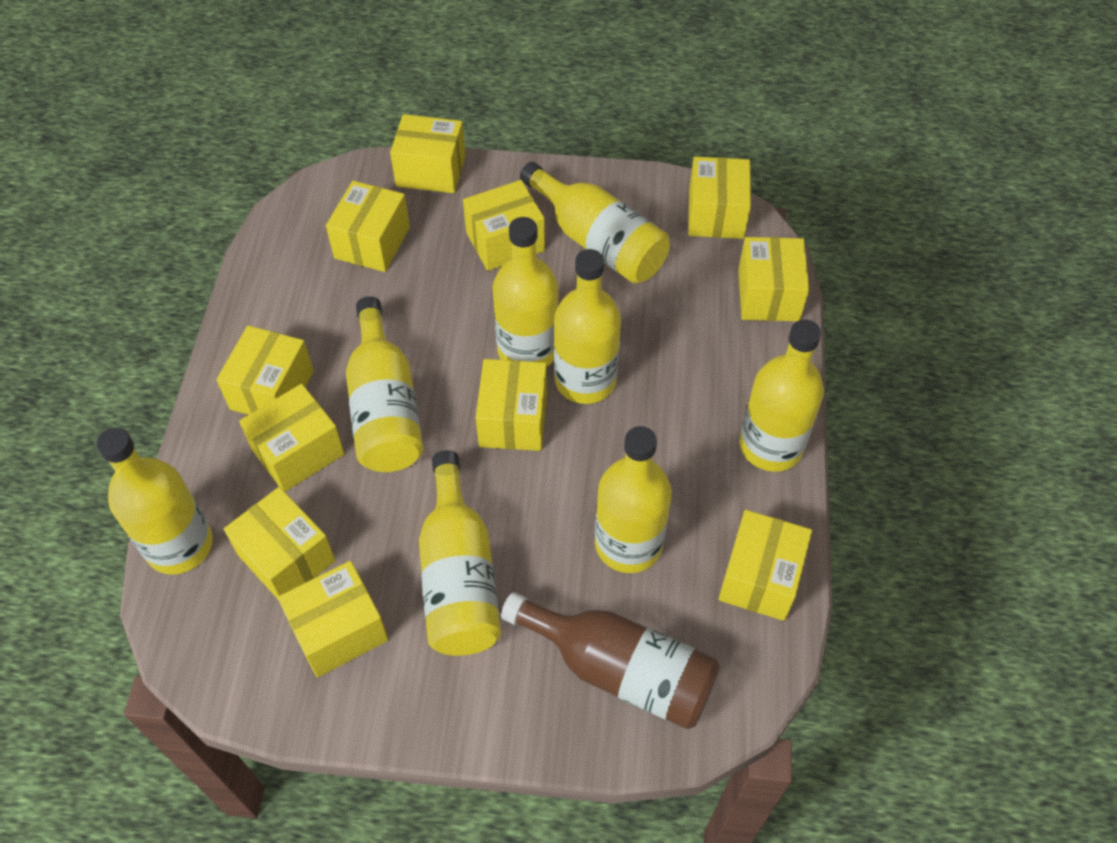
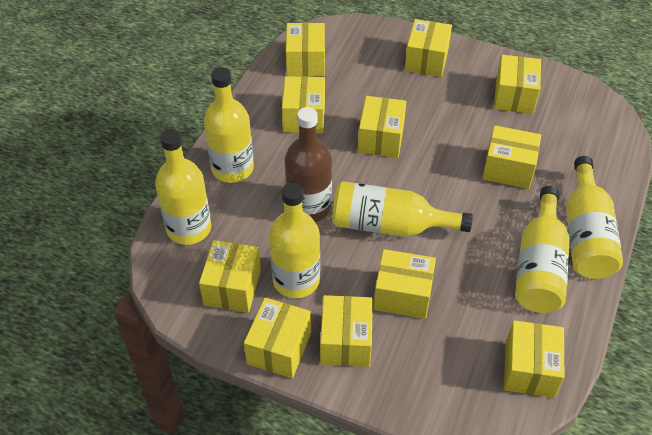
yellow bottle: [97,428,213,575] [346,296,423,472] [419,450,501,656] [493,217,558,366] [520,162,670,284] [554,249,621,404] [595,426,672,573] [740,319,824,472] = 8 -> [155,129,211,245] [204,68,254,183] [269,183,320,298] [332,181,473,237] [515,186,570,313] [566,156,623,279] = 6

